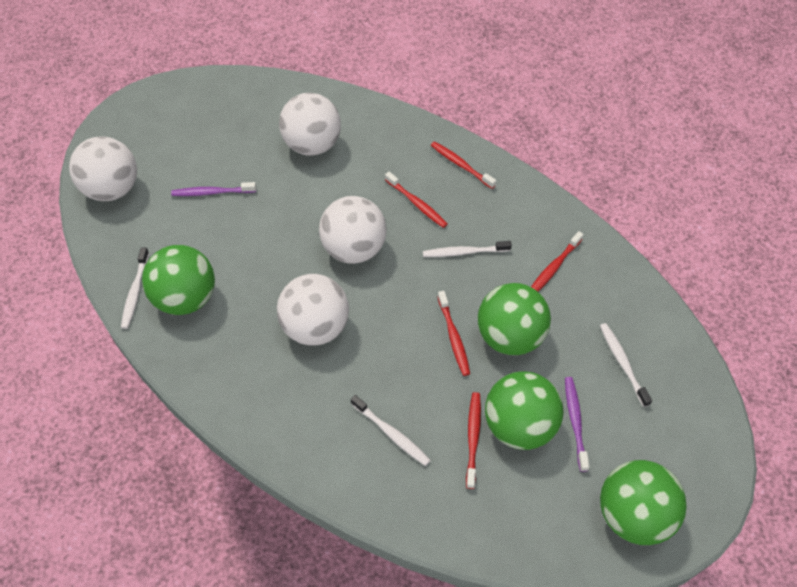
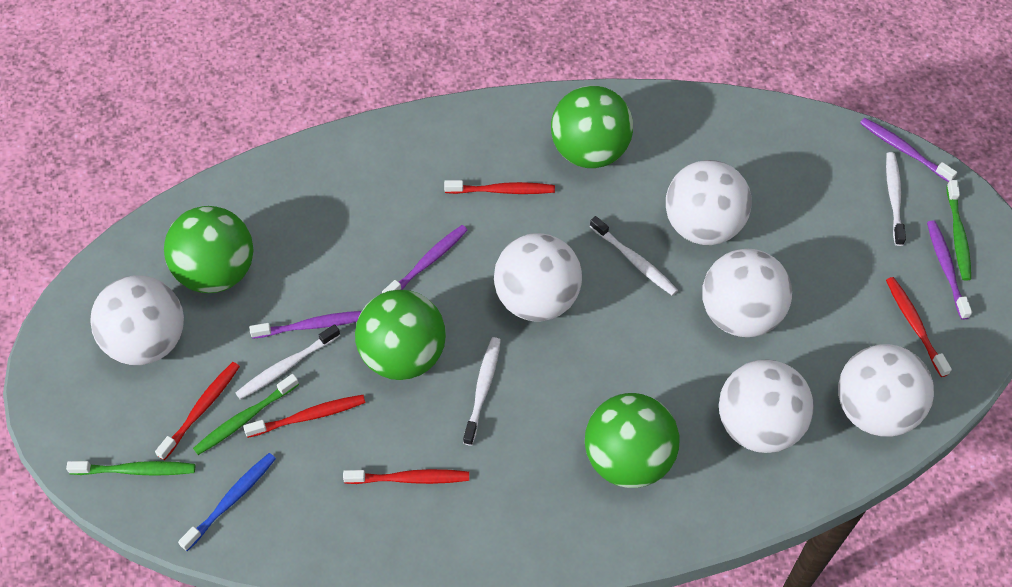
blue toothbrush: none = 0 -> [178,453,276,551] = 1
green toothbrush: none = 0 -> [66,461,195,476] [193,374,299,455] [946,180,971,281] = 3
purple toothbrush: [171,182,256,196] [565,377,590,472] = 2 -> [249,311,362,339] [382,225,468,293] [860,118,957,182] [927,220,972,320] = 4
white ball: [69,136,137,201] [277,274,349,346] [279,93,341,156] [319,196,387,264] = 4 -> [90,275,184,365] [494,233,582,321] [666,160,751,245] [702,249,792,337] [719,359,814,453] [838,344,934,437] = 6

